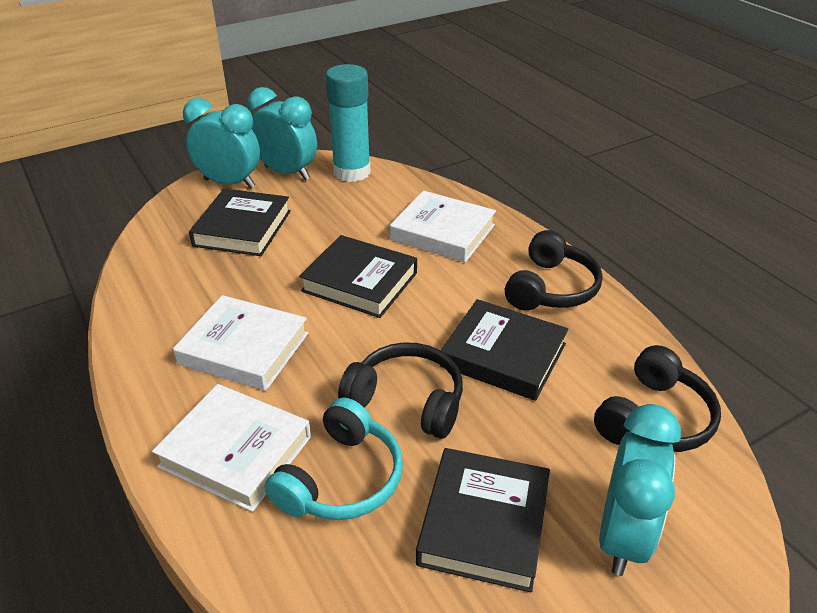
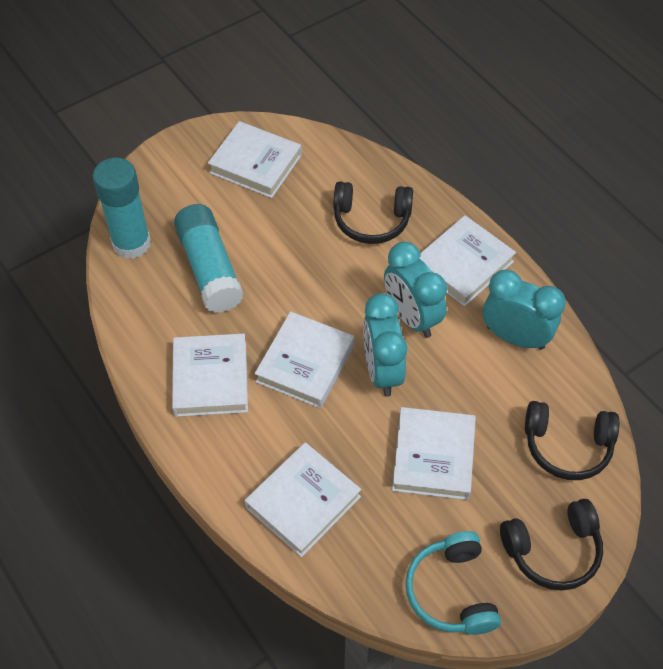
black book: [189,188,291,256] [299,235,417,318] [416,448,550,593] [440,299,569,401] = 4 -> none = 0
turquoise glue stick: [326,64,371,182] = 1 -> [93,158,151,259] [174,204,244,313] = 2
white book: [152,384,311,512] [173,295,308,391] [390,191,496,262] = 3 -> [172,333,248,417] [208,121,302,198] [245,442,361,557] [255,311,354,408] [392,407,476,500] [419,215,516,306] = 6

